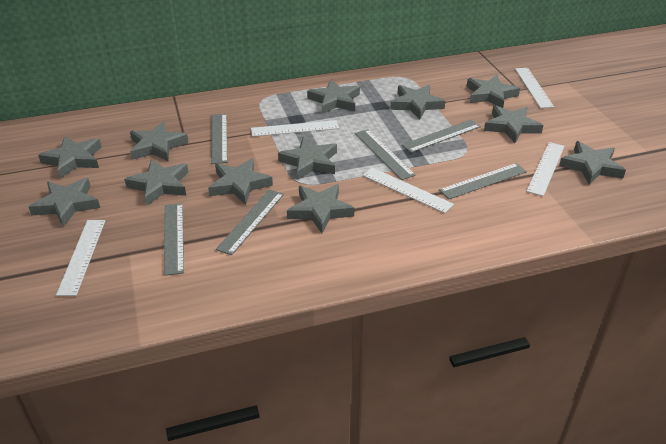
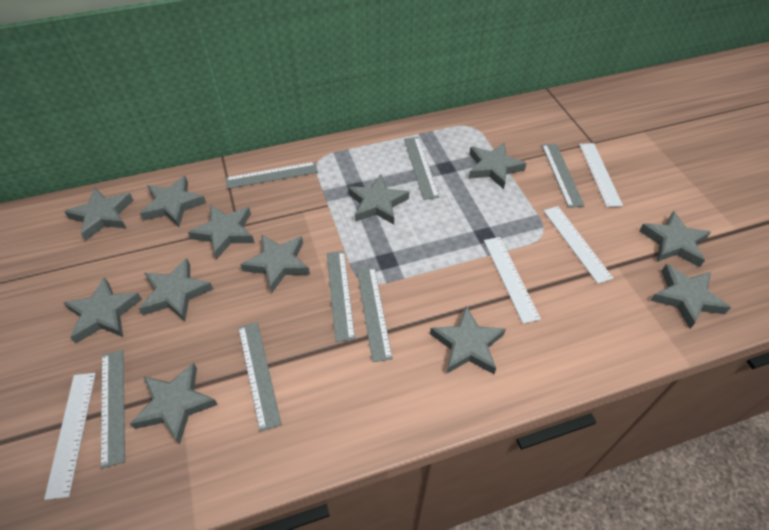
grey ruler: [164,203,184,276] [211,114,227,164] [216,189,284,255] [355,129,416,180] [402,120,481,153] [439,163,527,199] = 6 -> [101,350,125,469] [226,162,318,189] [238,322,282,432] [327,251,355,342] [357,267,393,362] [404,137,439,200] [542,144,585,208] = 7
white ruler: [56,220,105,296] [251,120,339,137] [363,168,454,213] [515,68,554,108] [526,142,565,196] = 5 -> [44,373,96,500] [484,237,541,324] [544,206,613,284] [579,143,623,207] = 4

